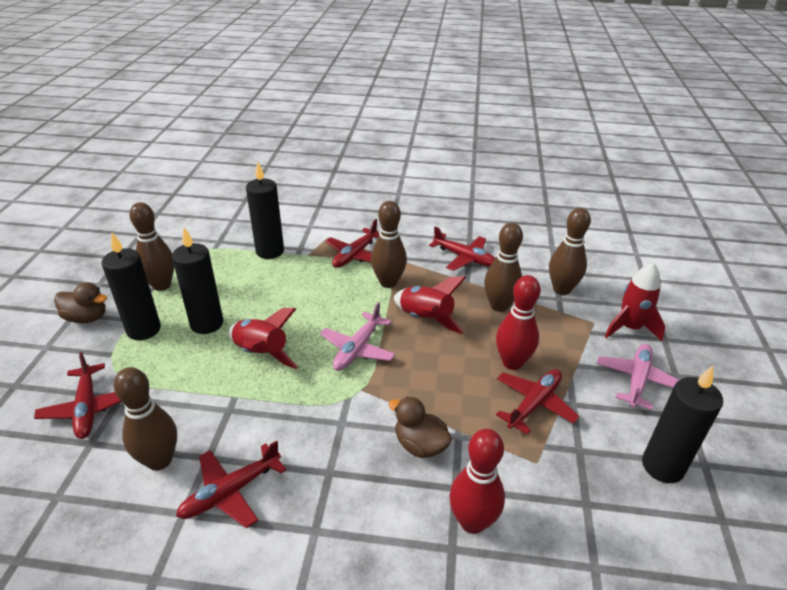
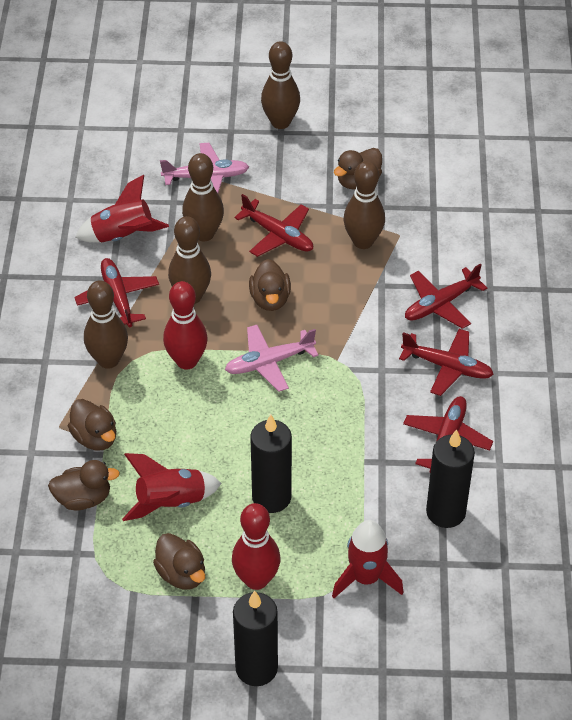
black candle: [101,233,161,340] [172,227,223,334] [246,163,284,259] [642,366,723,483] = 4 -> [233,591,278,686] [250,414,292,513] [426,429,475,528] = 3
brown duck: [54,282,107,324] [389,397,452,458] = 2 -> [48,460,120,511] [68,399,116,450] [153,533,205,589] [249,259,291,311] [334,148,382,190] = 5

